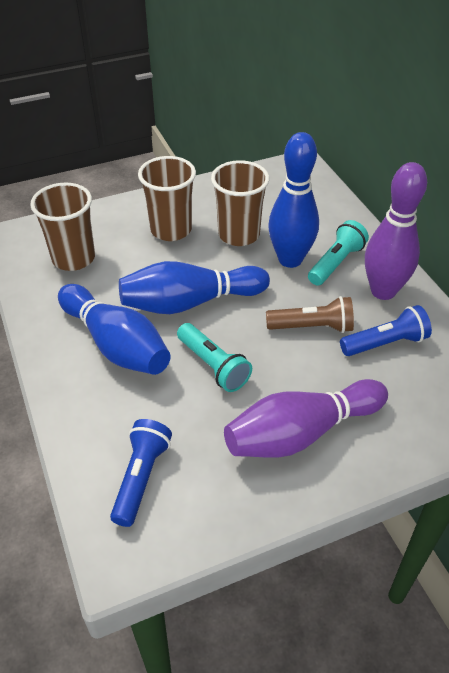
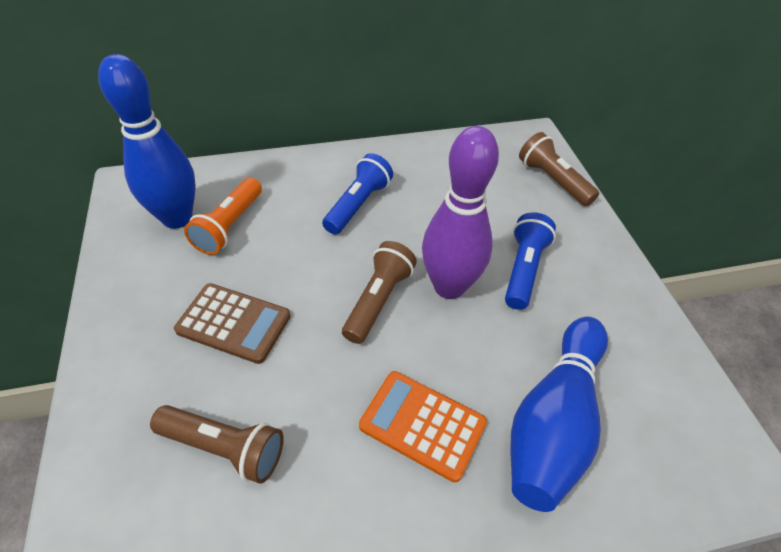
blue bowling pin: [58,284,171,375] [119,261,270,314] [268,132,319,268] = 3 -> [98,54,196,229] [510,317,608,512] = 2
brown calculator: none = 0 -> [174,283,291,364] = 1
brown cup: [30,183,95,271] [138,156,196,241] [211,160,269,246] = 3 -> none = 0
brown flashlight: [266,296,354,333] = 1 -> [150,405,284,484] [342,241,417,344] [519,132,599,206] = 3
orange calculator: none = 0 -> [359,371,487,483] = 1
orange flashlight: none = 0 -> [184,178,262,255] = 1
purple bowling pin: [224,379,388,457] [365,162,427,300] = 2 -> [422,126,499,299] = 1
turquoise flashlight: [177,323,252,392] [308,220,369,286] = 2 -> none = 0

